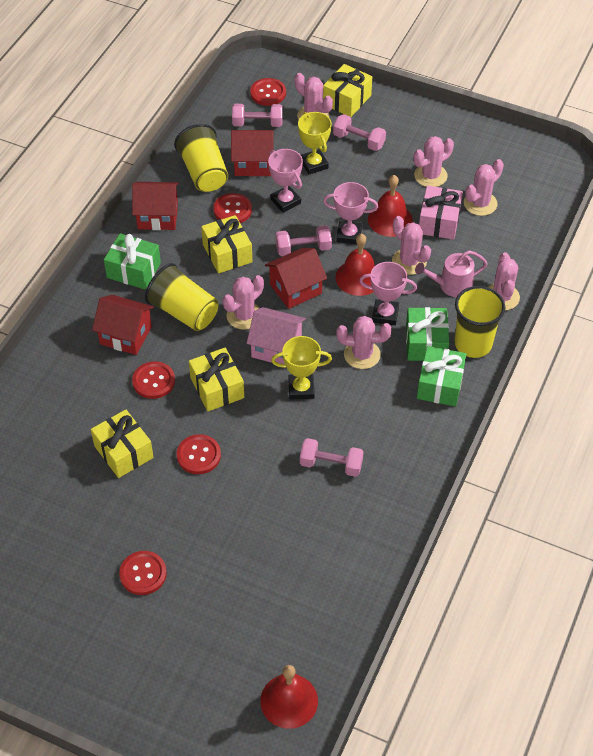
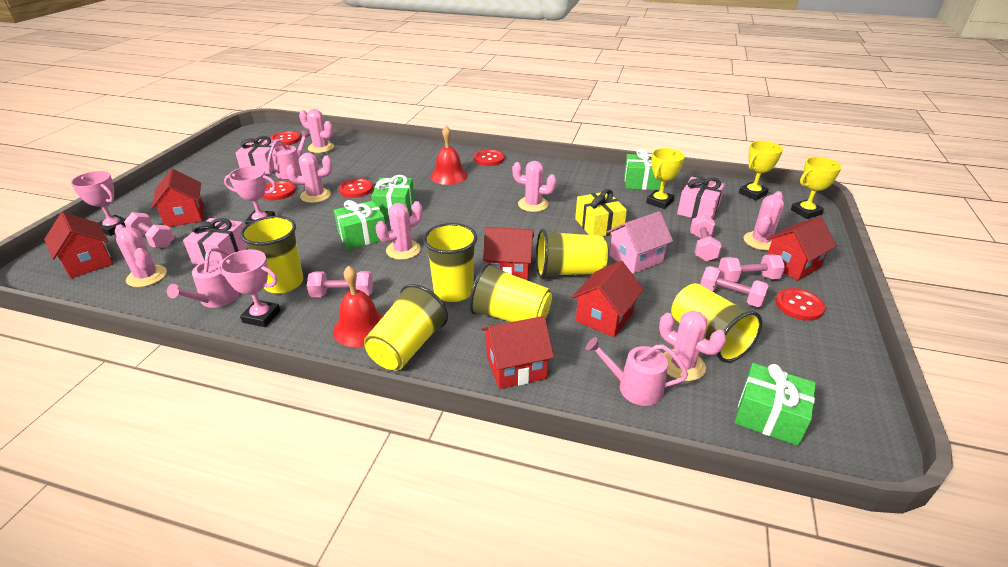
green gift: [104,233,161,289] [406,307,449,361] [417,346,467,406] = 3 -> [334,200,385,250] [372,175,415,218] [624,149,661,190] [735,363,816,446] = 4
pink dumbbell: [232,104,283,127] [276,225,332,256] [300,438,364,477] [333,114,386,151] = 4 -> [124,212,174,248] [307,271,373,297] [690,214,722,262] [700,266,769,307] [718,254,785,282] = 5
pink gift: [419,186,463,240] = 1 -> [183,218,248,265] [235,136,279,175] [677,177,725,219] = 3
pink watering can: [415,251,488,297] = 1 -> [167,248,239,308] [267,131,310,179] [586,337,688,406] = 3
red bell: [260,665,318,729] [336,233,375,296] [368,175,413,237] = 3 -> [333,266,383,347] [431,126,468,185] = 2
red house: [92,295,154,355] [132,182,179,230] [231,130,274,176] [265,248,327,309] = 4 -> [44,212,113,278] [151,169,204,227] [481,316,554,389] [483,227,534,280] [572,261,644,337] [766,216,837,281] = 6
yellow cup: [145,263,218,331] [174,124,228,192] [454,286,505,358] = 3 -> [240,216,304,294] [364,284,448,370] [423,223,477,302] [469,263,552,322] [536,229,608,278] [671,283,762,363] = 6
yellow gift: [91,409,154,478] [189,347,244,412] [201,215,252,274] [323,64,372,117] = 4 -> [575,189,627,236] = 1
yellow trophy: [271,336,332,400] [298,112,332,174] = 2 -> [646,148,685,209] [739,141,783,200] [791,157,842,219] = 3

